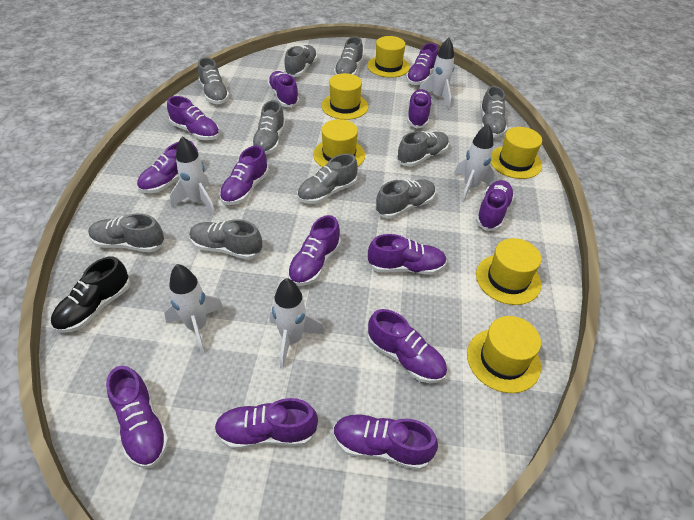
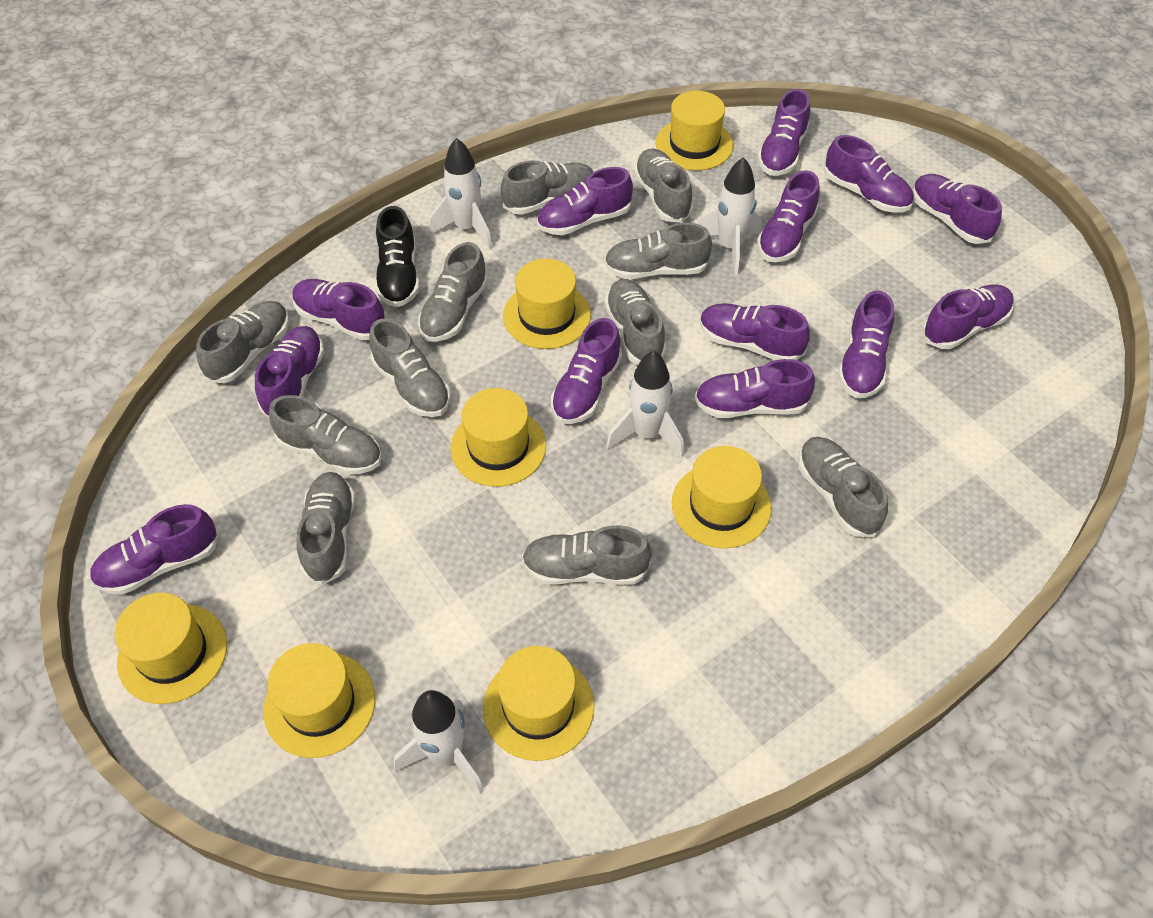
grey shoe: [88,213,165,252] [189,219,262,260] [198,57,230,104] [252,100,285,154] [284,45,317,77] [297,154,358,204] [334,37,363,75] [375,179,436,219] [397,131,449,167] [480,86,507,138] = 10 -> [196,301,289,383] [269,395,382,475] [297,472,355,585] [369,319,451,417] [418,242,488,342] [501,160,593,215] [522,525,652,585] [604,223,712,279] [604,279,666,365] [634,149,693,223] [798,437,888,537] = 11
white rocket: [164,264,224,354] [170,136,216,215] [270,278,325,369] [419,37,455,109] [454,124,498,202] = 5 -> [394,690,484,793] [429,138,492,249] [606,351,684,457] [698,157,762,276] = 4
yellow hat: [313,119,365,167] [322,73,368,120] [367,36,410,78] [467,316,541,393] [476,238,541,305] [490,127,542,179] = 6 -> [115,593,227,704] [263,643,375,758] [450,388,546,487] [483,646,594,761] [503,259,591,349] [656,91,734,171] [672,446,771,548] = 7

